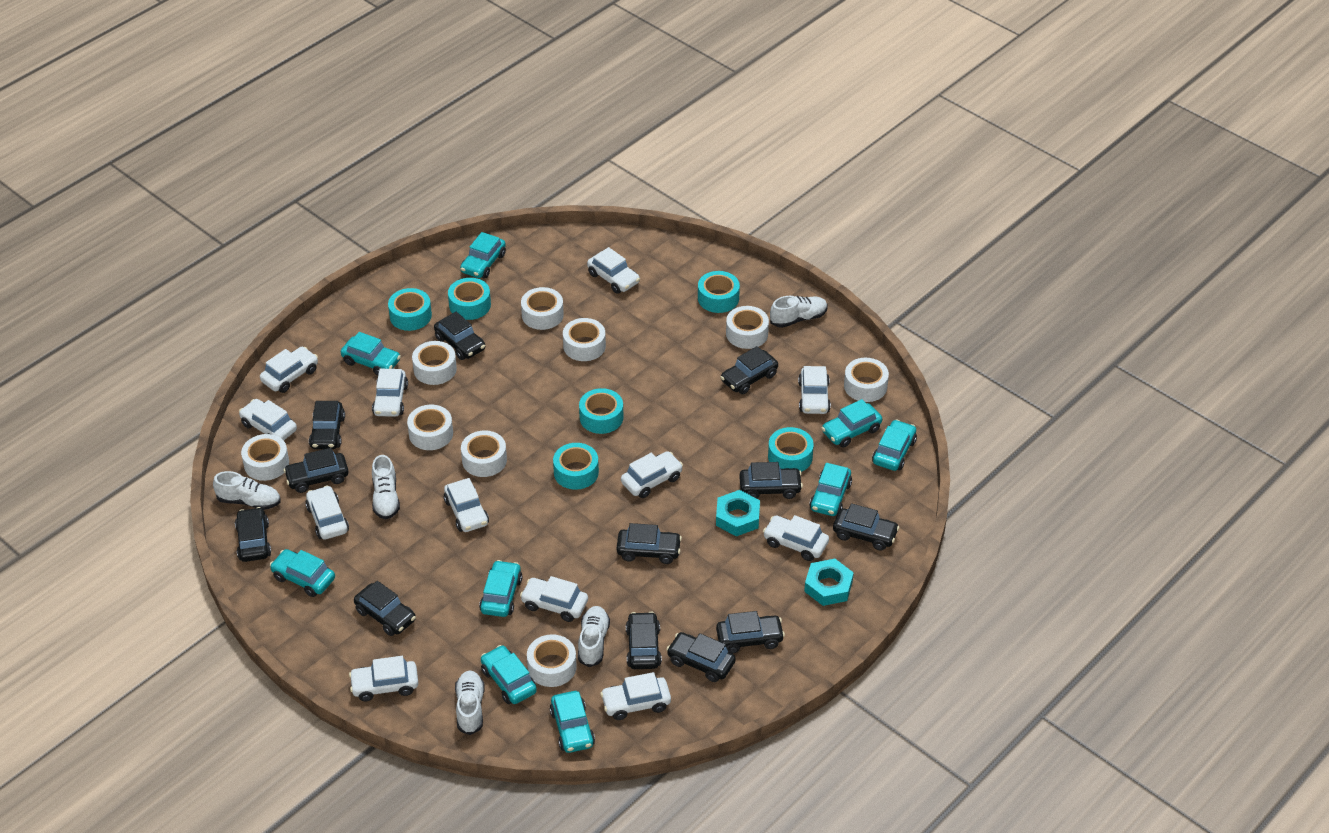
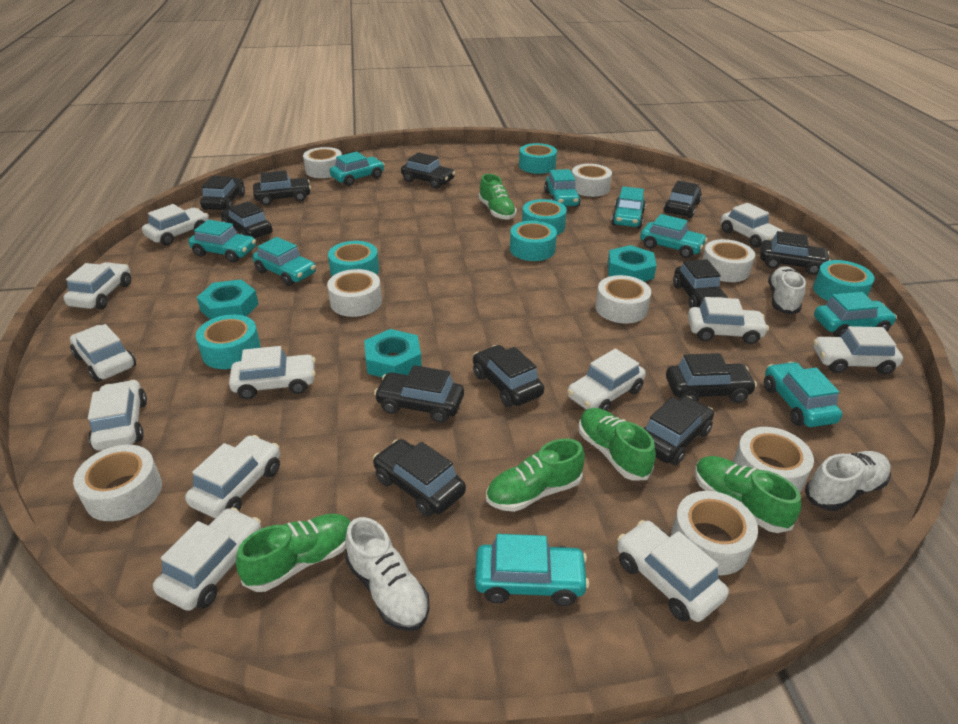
green shoe: none = 0 -> [236,514,350,592] [478,174,517,220] [486,438,585,512] [579,408,656,481] [695,456,801,533] = 5
turquoise nut: [716,490,760,536] [804,559,854,606] = 2 -> [197,279,259,320] [364,329,422,377] [607,245,657,281] = 3
white shoe: [213,471,281,510] [372,455,400,519] [455,670,485,735] [578,606,610,667] [770,296,827,328] = 5 -> [345,517,430,631] [768,266,806,314] [805,451,891,511] = 3
white tape: [241,434,289,481] [407,405,453,450] [412,341,457,385] [461,430,507,477] [521,287,564,330] [527,634,577,687] [563,318,606,361] [726,306,769,349] [844,358,889,402] = 9 -> [73,445,162,521] [303,147,342,178] [327,269,382,317] [572,164,612,197] [595,275,651,324] [671,491,758,575] [702,239,755,282] [733,427,814,492] = 8

